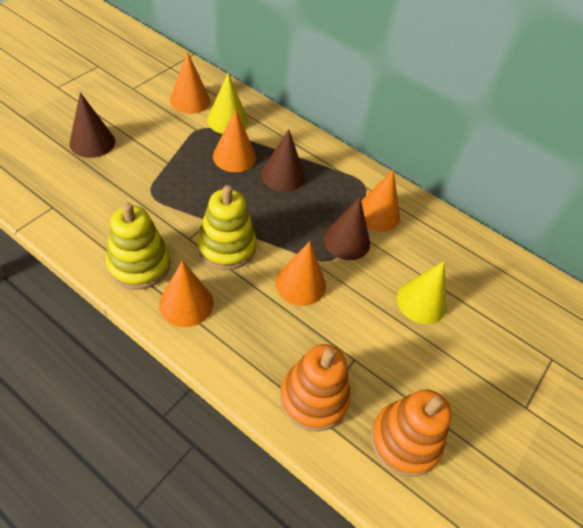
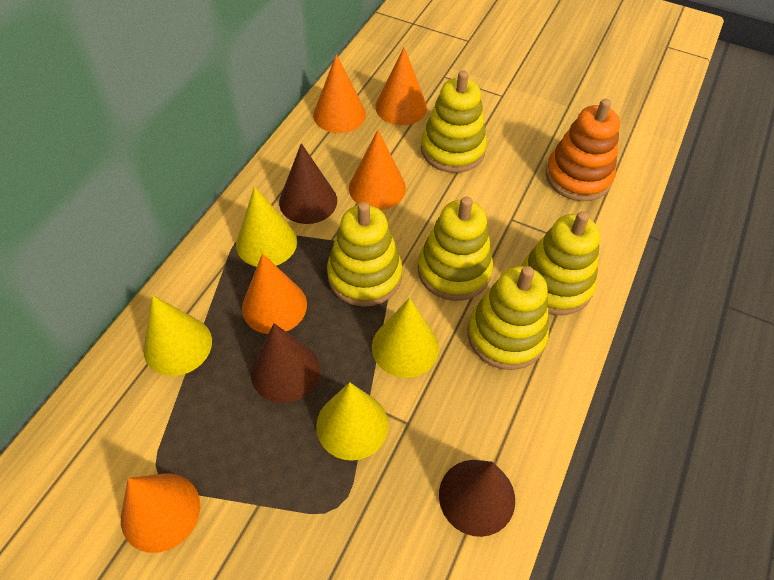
orange stacking toy: [280,344,351,432] [371,389,452,477] = 2 -> [545,99,620,201] = 1
yellow cone: [207,73,248,134] [397,261,447,324] = 2 -> [143,295,212,376] [236,186,297,267] [316,382,389,460] [372,298,439,378] = 4
yellow stacking toy: [106,203,171,290] [197,185,256,270] = 2 -> [327,202,402,307] [418,196,493,301] [421,70,487,173] [468,266,549,370] [522,211,600,315] = 5

